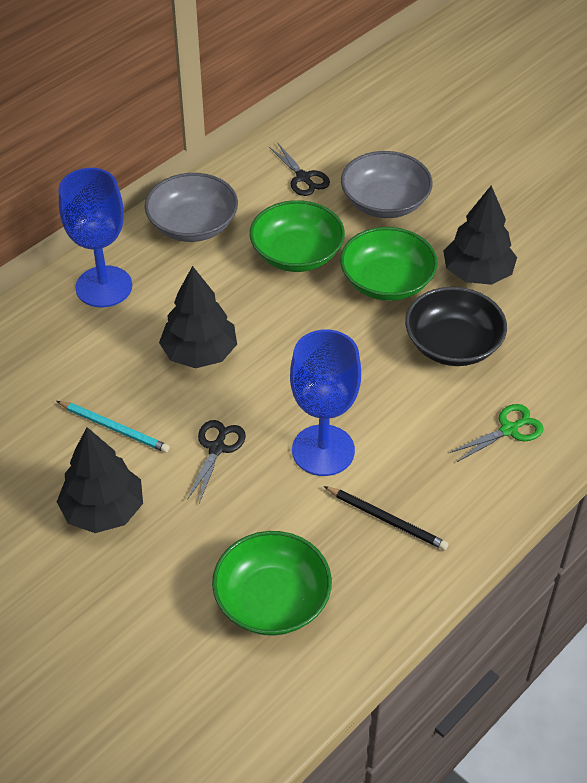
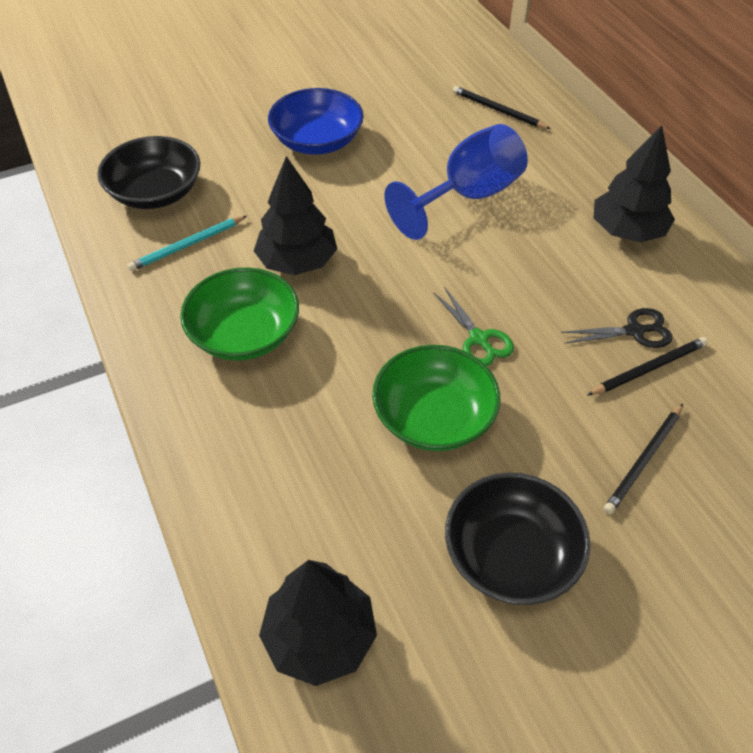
black bowl: [405,287,507,366] = 1 -> [97,136,200,209] [445,473,590,605] = 2
black pencil: [324,486,448,550] = 1 -> [453,86,551,129] [588,337,708,395] [604,404,683,514] = 3
black scissors: [187,420,246,503] [269,142,330,196] = 2 -> [561,308,673,348] = 1
blue bowl: none = 0 -> [268,88,364,155] = 1
blue goblet: [59,168,132,307] [290,329,361,476] = 2 -> [385,124,528,240] = 1
green bowl: [212,531,332,636] [250,200,345,272] [340,227,438,301] = 3 -> [180,268,299,361] [372,345,500,451] = 2
grey bowl: [145,173,238,242] [341,151,433,218] = 2 -> none = 0

